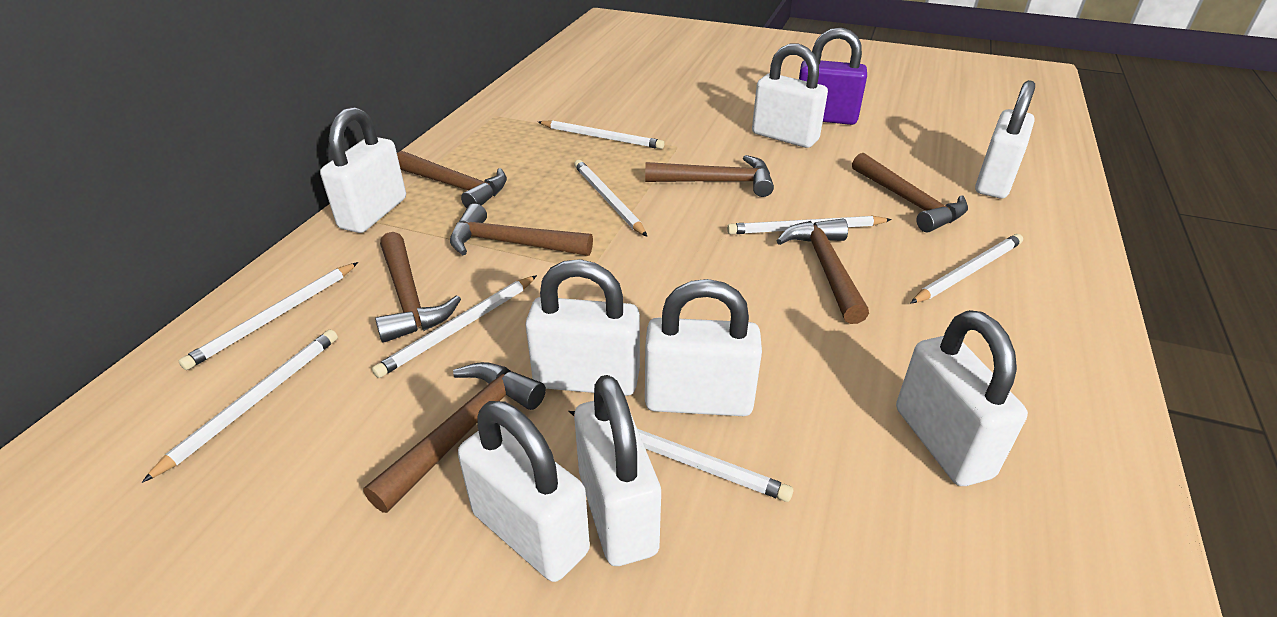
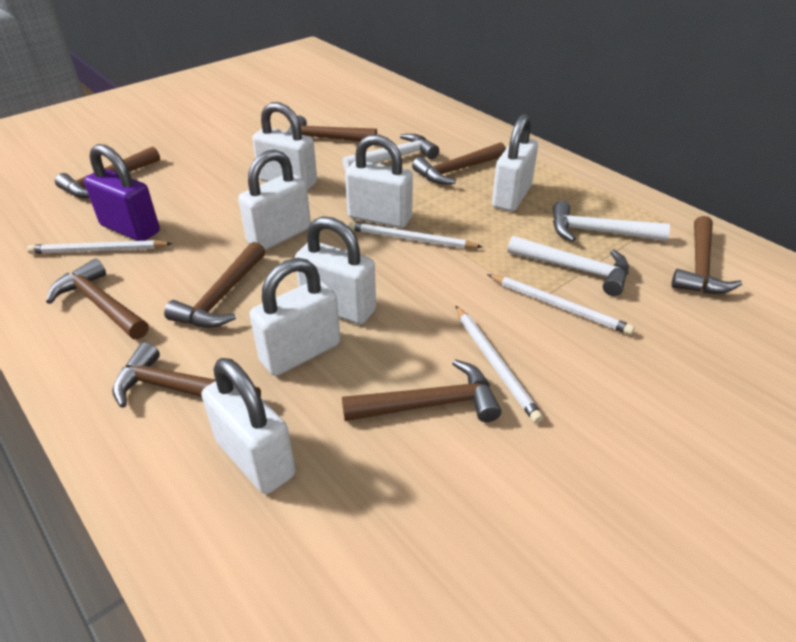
brown hammer: [363,362,546,513] [375,232,461,343] [397,151,507,208] [450,204,593,256] [645,155,774,197] [777,218,869,324] [852,153,968,233] = 7 -> [46,258,148,339] [55,146,160,198] [112,342,261,408] [164,242,266,328] [288,115,377,141] [342,359,501,422] [412,142,506,185] [671,216,742,294] = 8
white hammer: none = 0 -> [343,134,439,171] [508,236,629,296] [553,201,670,242] = 3
white padlock: [320,107,406,233] [458,401,590,582] [525,259,640,396] [574,375,661,566] [645,279,762,416] [752,44,828,148] [896,310,1028,486] [975,80,1035,198] = 8 -> [201,358,296,494] [238,149,311,250] [250,258,340,376] [252,102,317,190] [295,216,376,324] [345,134,413,228] [492,114,538,212] = 7
white pencil: [142,330,338,483] [179,262,358,370] [372,275,537,378] [538,120,664,149] [568,411,793,502] [574,160,647,237] [727,216,892,234] [911,234,1023,303] = 8 -> [27,240,172,254] [349,222,482,249] [456,306,543,423] [487,274,635,335] = 4

